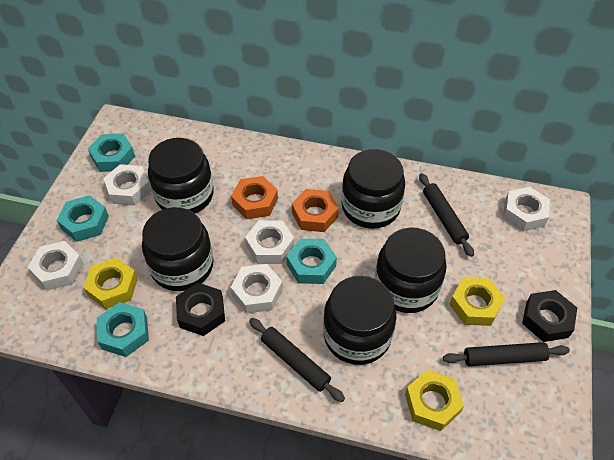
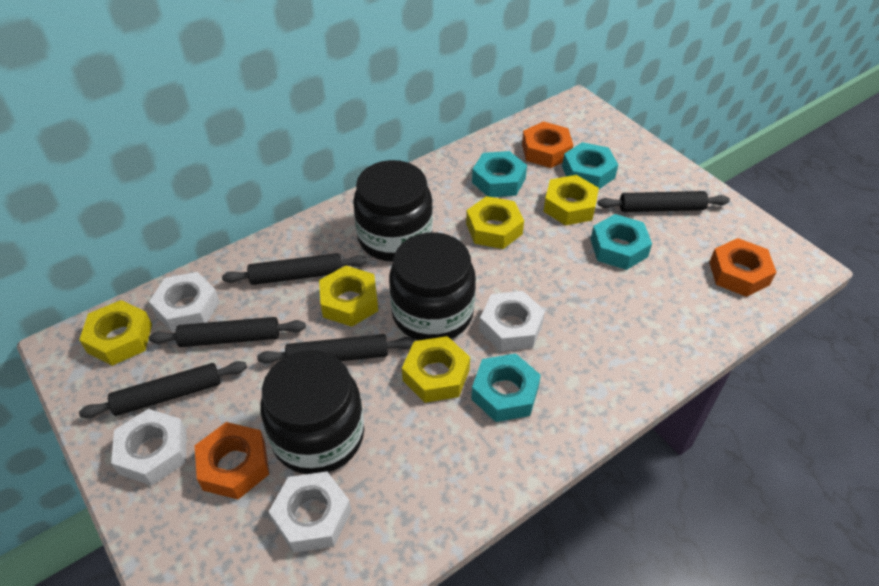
black jar: [142,207,213,291] [148,138,214,213] [323,276,397,365] [341,149,405,229] [375,227,447,313] = 5 -> [260,350,364,474] [353,160,433,262] [389,232,476,341] = 3
black nut: [176,283,225,336] [522,290,577,342] = 2 -> none = 0
black rolling pin: [249,318,345,402] [419,173,474,257] [443,342,570,366] = 3 -> [79,361,247,418] [149,317,306,347] [222,253,367,285] [257,334,415,364] [598,191,730,212] = 5
orange nut: [231,176,278,219] [292,189,339,232] = 2 -> [194,422,269,500] [522,121,573,168] [709,238,776,297] = 3
white nut: [28,241,84,290] [103,164,151,206] [231,264,283,313] [245,220,294,264] [503,187,550,231] = 5 -> [111,409,187,486] [149,272,220,333] [269,472,352,553] [479,291,545,352] = 4
yellow nut: [83,258,138,309] [405,370,464,431] [449,277,505,326] = 3 -> [79,300,152,366] [319,266,378,327] [402,336,470,403] [466,196,524,249] [543,175,599,225] = 5

